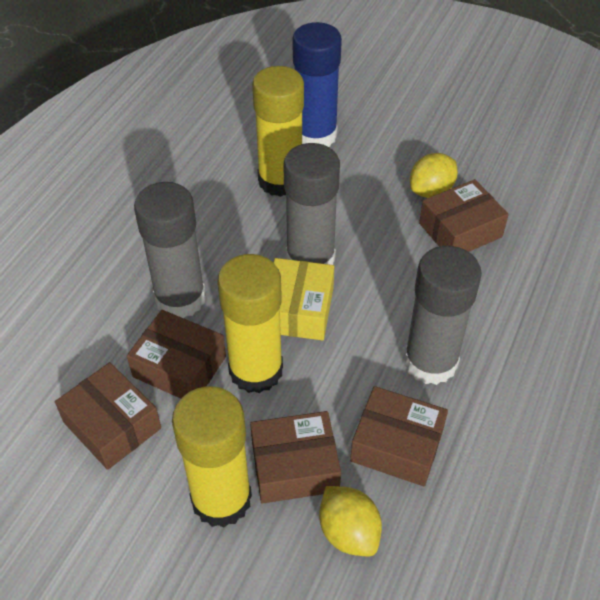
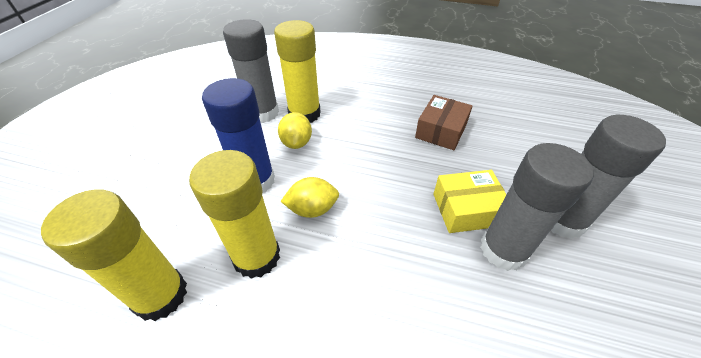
brown box: [55,362,161,470] [127,310,226,398] [250,411,341,504] [350,386,448,486] [419,179,509,252] = 5 -> [415,95,472,150] = 1

